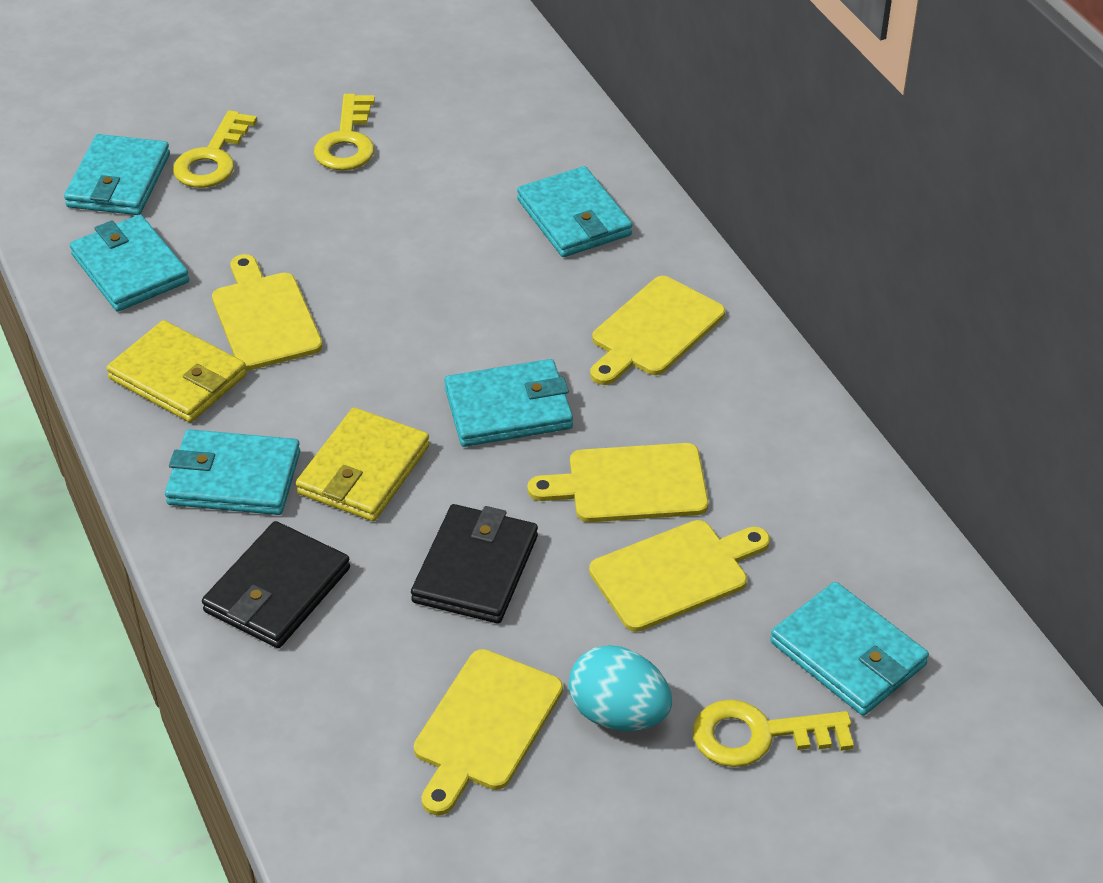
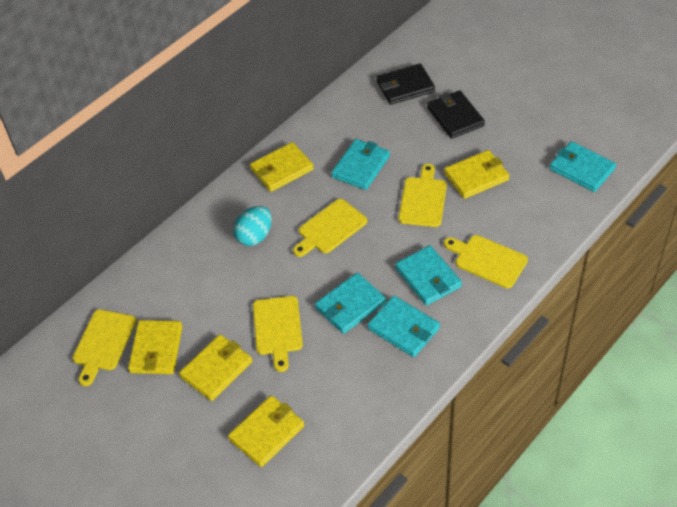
turquoise wallet: [64,134,170,215] [70,215,189,312] [165,429,300,515] [444,359,573,447] [517,166,632,257] [770,582,929,716] = 6 -> [315,273,386,334] [331,139,390,190] [367,296,440,357] [395,245,462,305] [550,141,616,192] = 5
yellow key: [173,110,257,188] [314,94,375,171] [693,700,854,767] = 3 -> none = 0
yellow wallet: [106,320,247,423] [296,408,430,521] = 2 -> [128,320,183,374] [179,334,252,401] [228,395,305,467] [250,142,314,192] [444,150,509,199] = 5

